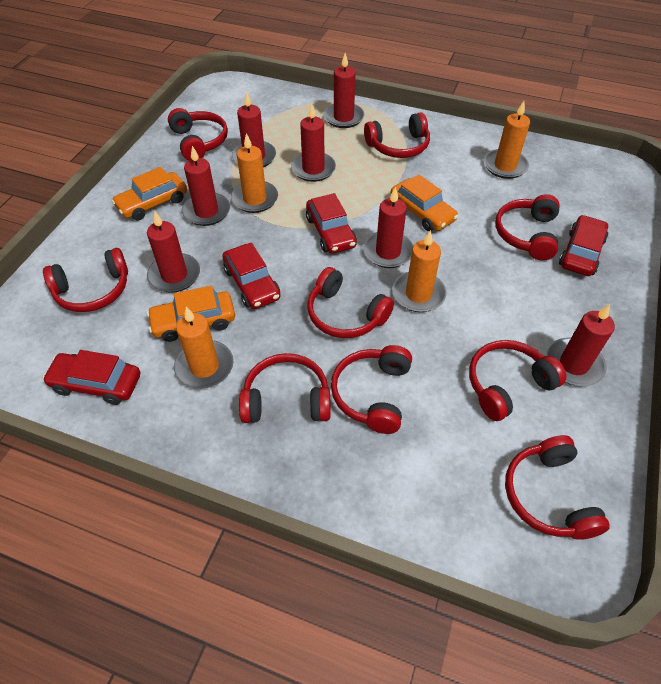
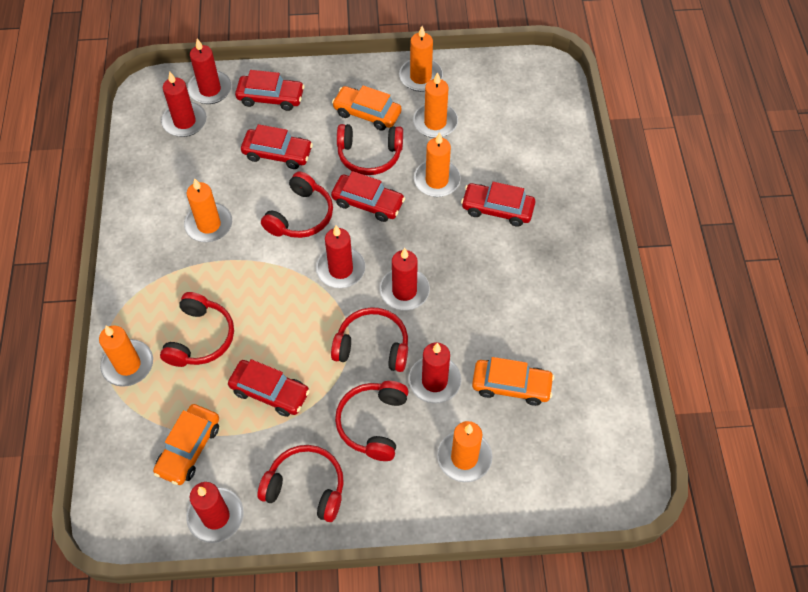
orange candle: [174,307,233,389] [231,133,278,213] [392,230,446,312] [484,101,530,179] = 4 -> [99,326,153,387] [184,178,232,242] [399,26,443,92] [413,72,458,138] [414,132,461,197] [437,421,492,482] = 6
red candle: [147,211,200,293] [182,146,230,226] [232,91,276,167] [291,103,336,182] [323,53,365,128] [363,187,413,268] [546,304,615,386] = 7 -> [161,71,207,137] [186,482,243,543] [187,38,232,104] [316,225,365,288] [380,248,430,311] [409,342,461,403] = 6
red car: [42,350,140,405] [222,243,280,309] [306,193,357,254] [559,215,608,276] = 4 -> [228,359,310,417] [235,70,305,111] [241,124,313,169] [331,171,405,222] [461,182,535,227] = 5
red headphones: [43,248,128,312] [168,108,228,160] [239,353,331,423] [308,267,394,338] [331,345,412,434] [364,112,430,158] [469,340,566,421] [495,194,560,261] [505,435,610,540] = 9 -> [160,292,234,367] [258,445,344,522] [261,171,333,238] [331,307,408,372] [335,381,409,461] [337,124,403,175] = 6

